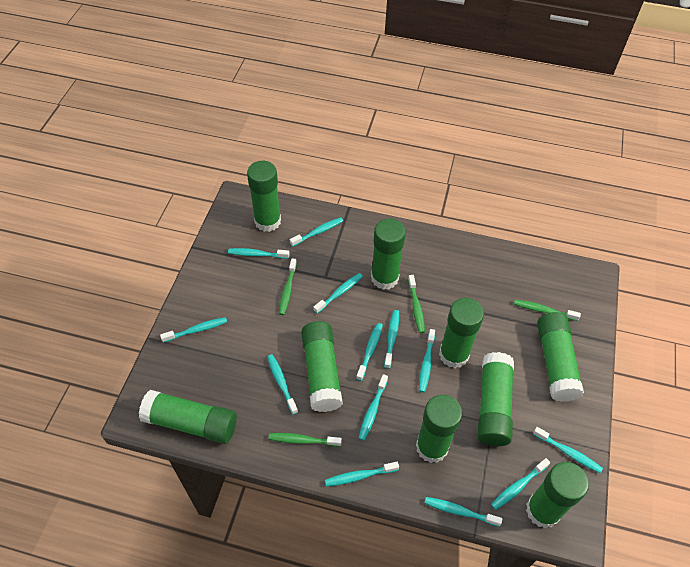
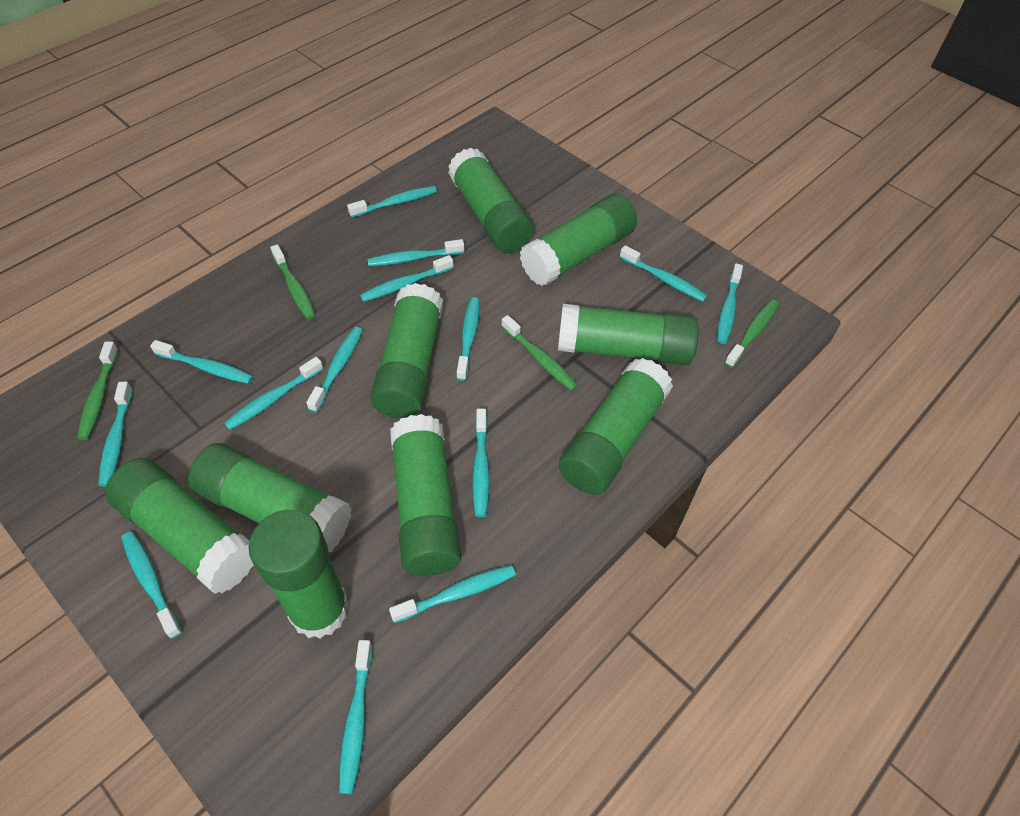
turquoise toothbrush: [160,317,227,343] [228,248,290,259] [267,354,298,415] [290,217,343,247] [313,273,363,314] [325,462,399,487] [356,323,383,381] [359,374,388,441] [384,310,399,369] [419,329,435,392] [424,497,502,527] [491,458,550,510] [533,427,603,473] = 13 -> [98,381,132,487] [121,531,182,639] [150,340,253,384] [224,357,323,430] [306,327,363,412] [339,640,372,794] [347,186,437,218] [360,255,453,302] [367,239,464,266] [389,565,516,623] [456,297,480,381] [472,409,490,517] [620,245,707,302] [717,263,743,344] = 14

